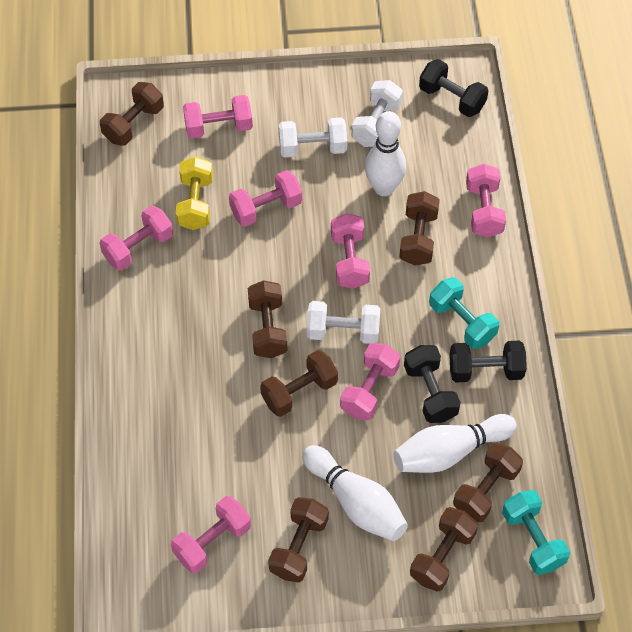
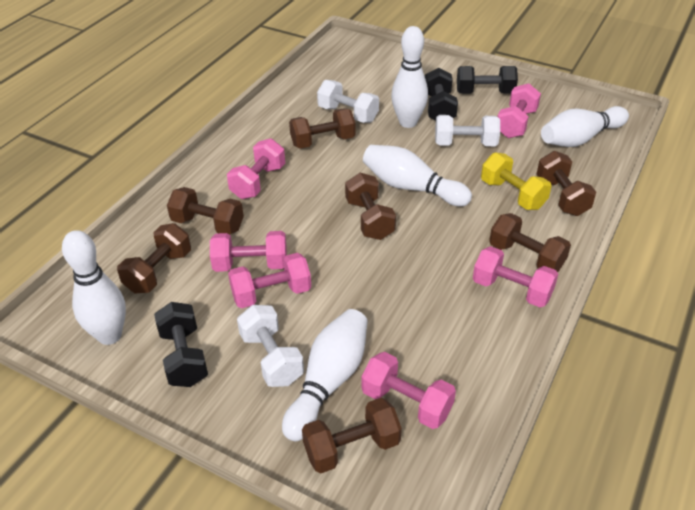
pink dumbbell: [99,206,173,270] [171,496,251,573] [183,95,253,139] [229,170,302,227] [331,213,370,289] [340,343,400,420] [466,164,506,237] = 7 -> [210,231,287,272] [227,138,285,199] [228,253,311,308] [361,352,456,429] [473,246,558,307] [498,83,541,138] = 6
turquoise dumbbell: [429,277,499,349] [502,490,570,575] = 2 -> none = 0
white bowling pin: [302,445,408,541] [365,111,406,196] [393,414,517,473] = 3 -> [62,230,126,345] [282,309,368,441] [363,145,472,206] [391,26,428,128] [541,106,629,147] = 5

